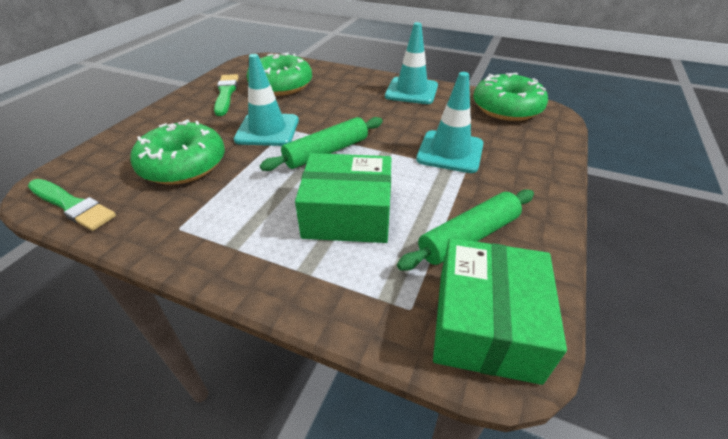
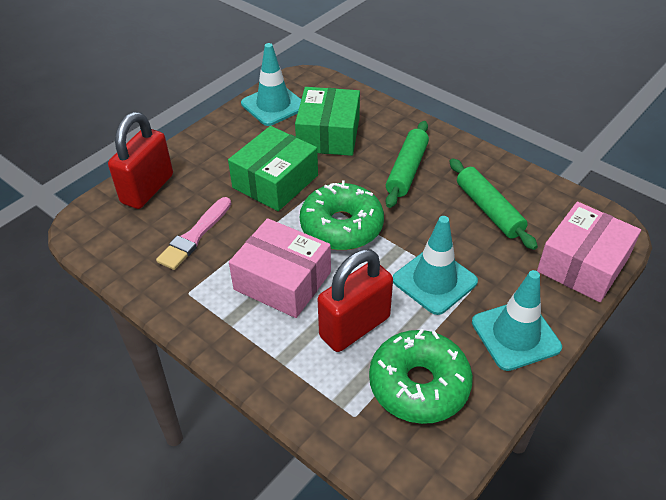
green brush: [28,179,116,231] [214,74,238,116] = 2 -> none = 0
green donut: [130,119,225,185] [247,52,312,96] [473,73,548,121] = 3 -> [300,181,384,250] [369,329,473,424] = 2
pink box: none = 0 -> [229,218,331,318] [537,202,641,302] = 2
pink brush: none = 0 -> [156,197,231,270] = 1
red padlock: none = 0 -> [108,112,173,209] [318,249,393,352] = 2

